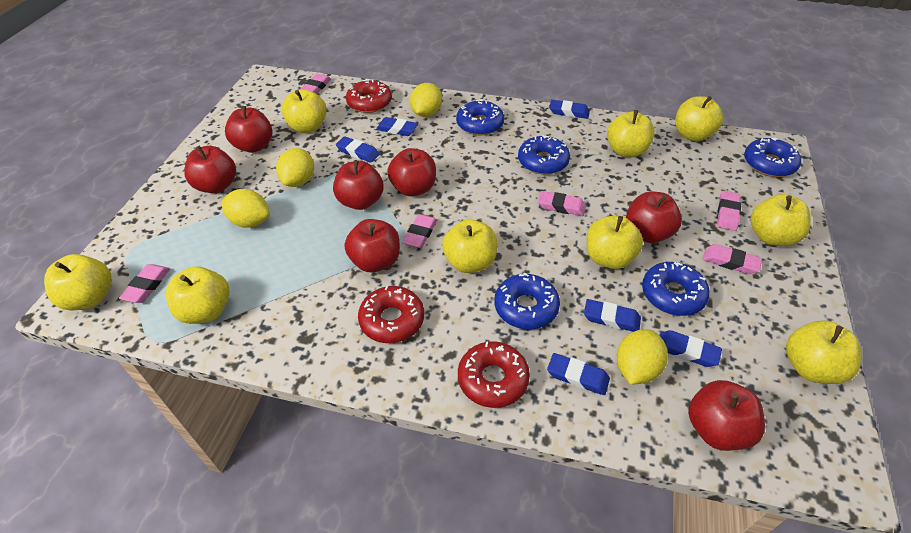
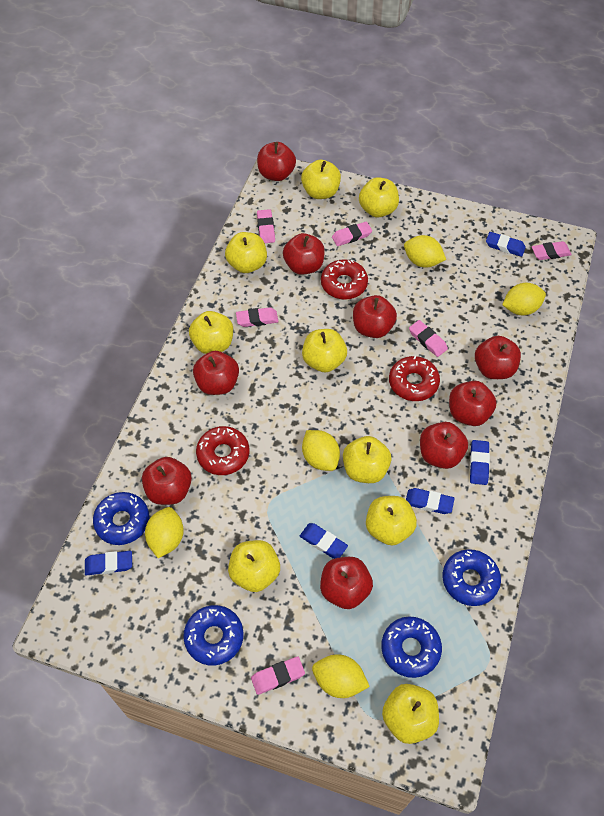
blue donut: [456,99,504,136] [494,273,560,330] [518,135,570,175] [642,262,710,316] [744,137,801,177] = 5 -> [93,492,149,545] [183,605,244,666] [381,616,442,678] [443,549,501,606] = 4
blue eraser: [336,136,380,163] [376,117,418,136] [547,353,610,395] [549,100,590,119] [584,299,641,332] [659,330,722,367] = 6 -> [85,551,132,575] [300,523,348,559] [406,488,455,514] [470,440,490,485] [486,232,526,257] = 5
red apple: [184,145,236,193] [225,106,272,153] [333,160,384,210] [345,219,400,272] [387,148,436,196] [626,192,682,243] [688,380,765,451] = 7 -> [142,457,192,505] [193,351,239,395] [257,142,296,181] [283,233,325,275] [320,557,373,609] [353,295,397,338] [420,422,468,469] [449,381,496,426] [475,336,521,379] = 9
yellow lemon: [221,189,270,228] [276,148,314,187] [410,83,442,117] [617,329,668,385] = 4 -> [145,507,184,558] [302,430,340,471] [312,654,370,698] [404,235,446,268] [502,283,546,315] = 5

